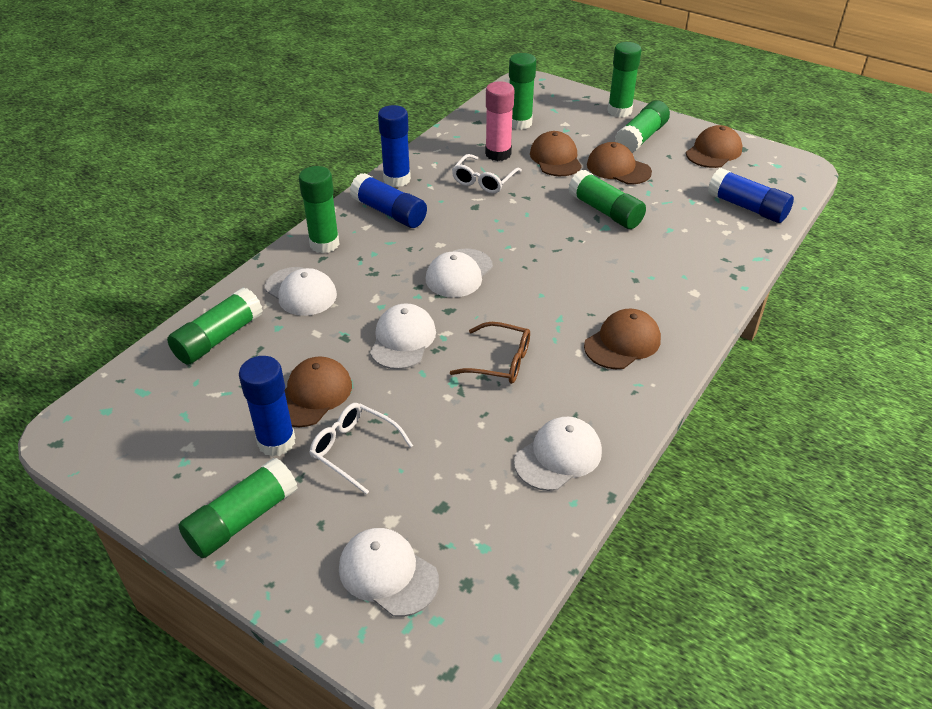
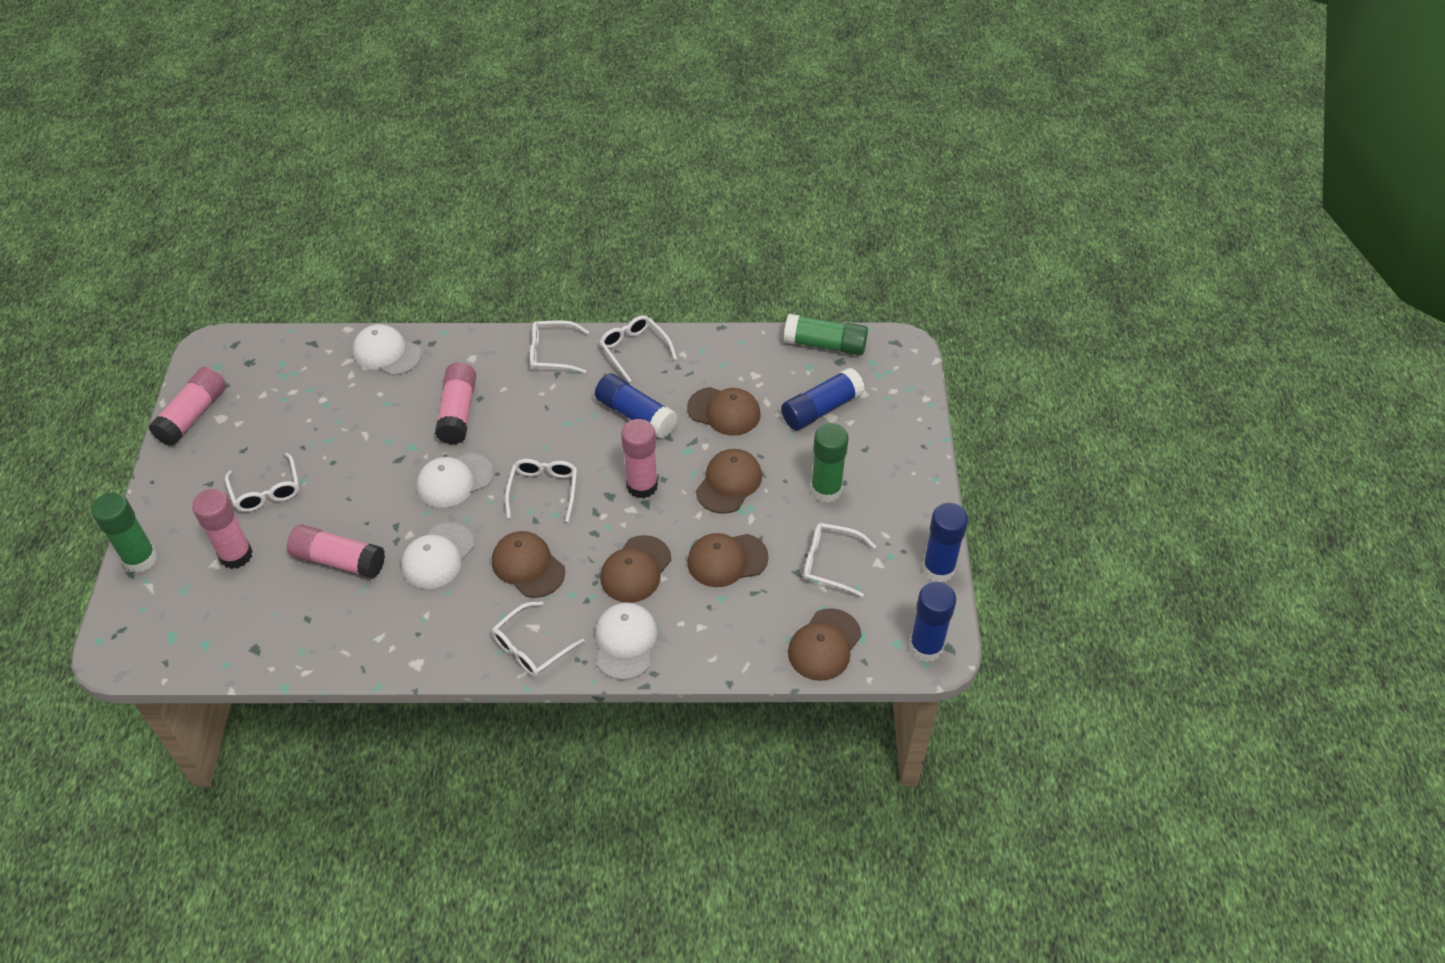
brown cap: [285,356,352,427] [530,131,582,176] [584,309,661,369] [587,142,652,184] [686,125,743,168] = 5 -> [492,531,565,598] [600,535,671,603] [687,387,761,435] [687,533,769,587] [696,449,762,514] [788,608,861,681] = 6
brown glasses: [450,322,530,384] = 1 -> none = 0
green glue stick: [167,287,263,365] [178,458,298,558] [299,166,340,253] [509,53,536,130] [568,170,646,229] [607,42,641,118] [615,101,670,153] = 7 -> [91,493,157,573] [784,314,868,355] [811,423,849,503] = 3
pink glue stick: [485,81,514,161] = 1 -> [148,367,226,446] [192,489,253,569] [287,524,385,579] [435,362,476,444] [621,419,658,499] = 5
white cap: [265,267,337,316] [339,528,439,617] [370,304,436,369] [426,249,493,297] [514,417,602,491] = 5 -> [353,324,422,375] [401,522,474,589] [417,453,494,508] [595,602,657,680] = 4
white glasses: [309,403,413,495] [452,154,522,193] = 2 -> [225,453,299,512] [492,601,585,677] [505,459,577,522] [530,320,589,373] [600,315,677,382] [803,523,876,597] = 6

